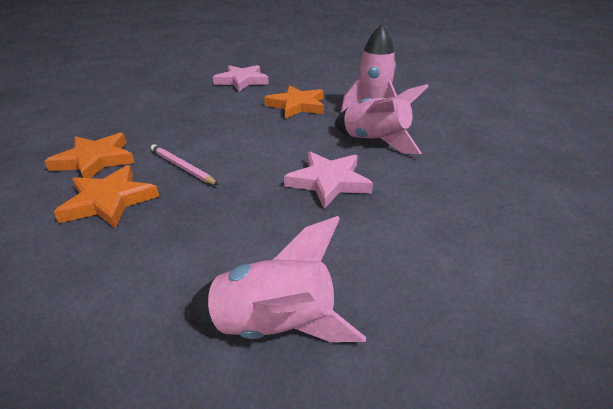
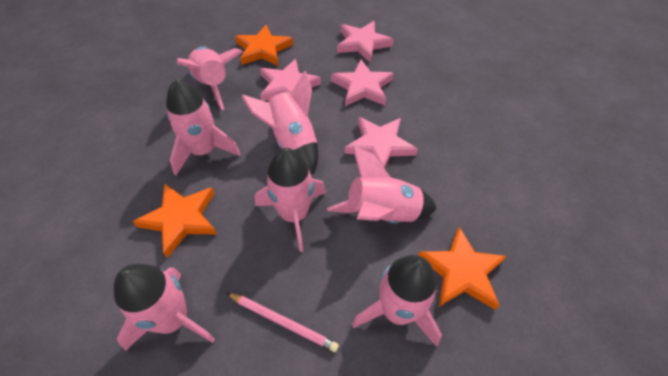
pink rocket: [188,216,366,342] [335,84,429,154] [341,24,397,112] = 3 -> [114,264,215,351] [166,79,241,175] [177,46,243,110] [242,71,318,174] [255,148,326,252] [327,146,437,224] [352,255,442,347] = 7
pink star: [213,65,269,91] [284,151,373,209] = 2 -> [260,59,321,101] [331,60,394,106] [337,21,394,62] [345,117,418,168] = 4

